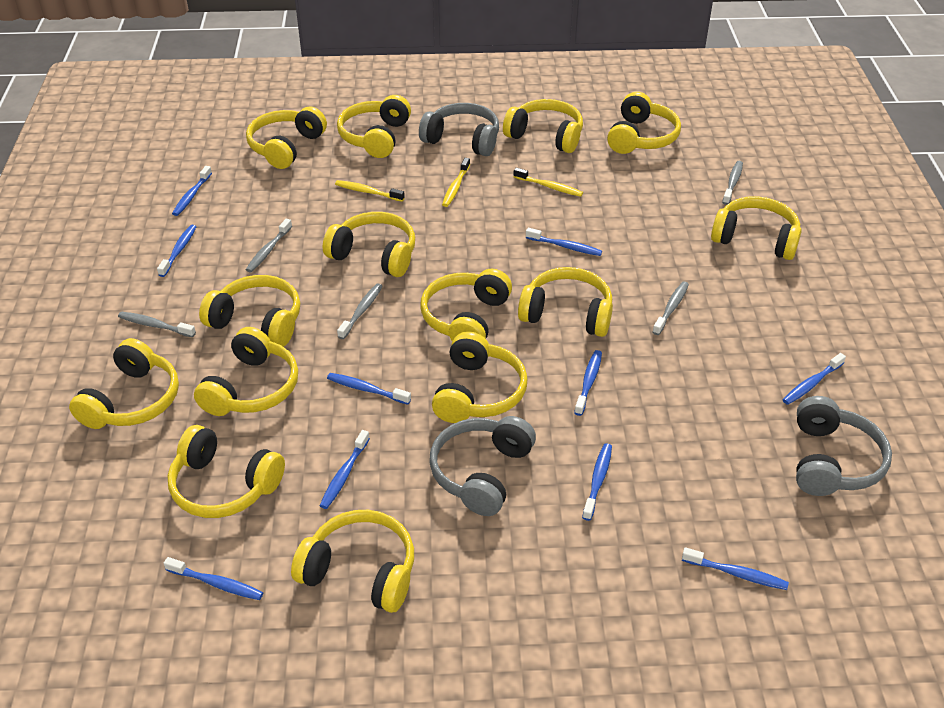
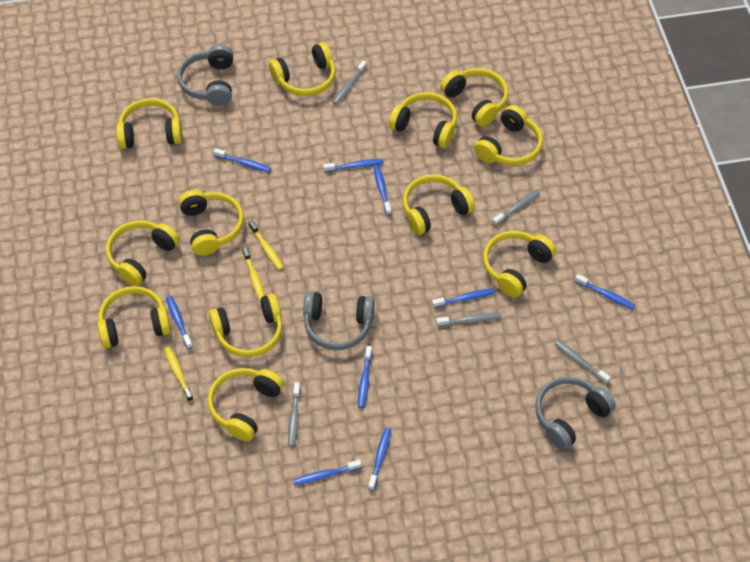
blue toothbrush: [157,225,196,277] [164,557,263,600] [172,166,212,216] [320,430,370,509] [327,373,411,405] [526,228,602,256] [574,350,602,416] [582,443,612,521] [682,547,789,590] [783,353,846,405] = 10 -> [166,296,193,349] [213,148,271,172] [293,460,361,486] [323,159,384,172] [358,346,372,408] [368,428,391,491] [374,165,391,216] [432,288,495,308] [575,274,635,309] = 9
yellow headphones: [69,338,179,429] [168,425,285,518] [194,327,298,416] [199,275,300,347] [246,107,327,169] [291,510,414,613] [323,212,415,277] [337,95,411,158] [421,269,512,341] [432,331,528,423] [503,99,583,153] [518,267,613,337] [607,92,681,154] [711,196,802,260] = 14 -> [97,286,171,348] [106,220,180,286] [116,98,182,149] [179,190,244,256] [208,368,284,442] [209,294,283,357] [269,42,336,96] [389,92,457,148] [403,174,475,235] [440,68,509,127] [474,105,543,166] [483,231,556,297] = 12

